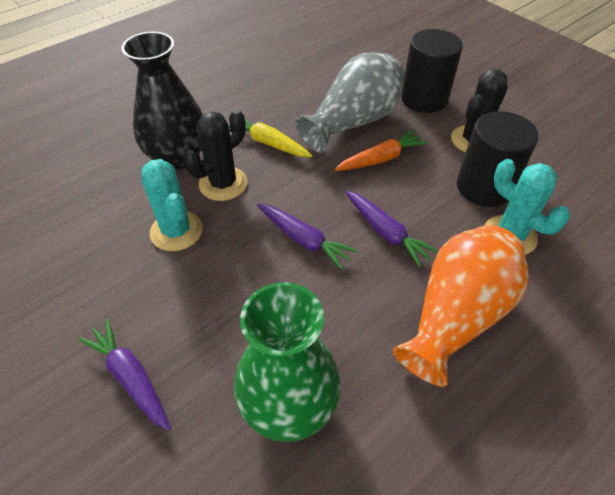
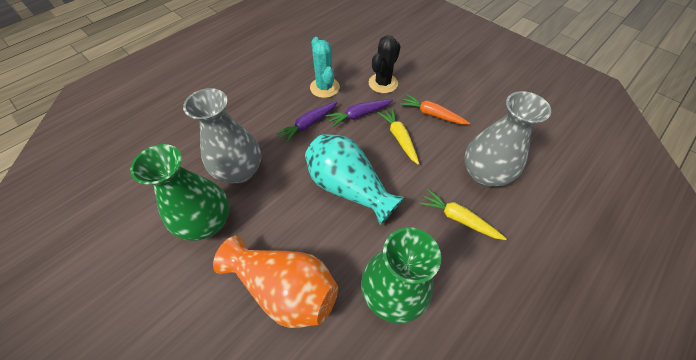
black cactus: [183,110,247,201] [451,69,508,153] = 2 -> [369,35,401,93] = 1
black cylinder: [401,29,463,113] [457,111,539,207] = 2 -> none = 0
black vase: [121,32,203,170] = 1 -> none = 0
green vase: [234,282,341,442] = 1 -> [130,144,230,241] [361,227,441,323] = 2
grey vase: [296,53,405,153] = 1 -> [183,88,261,183] [464,91,551,187] = 2
purple carrot: [79,319,171,431] [257,204,358,270] [345,191,438,268] = 3 -> [276,101,338,144] [326,99,393,128] = 2
turquoise cactus: [142,159,203,251] [485,159,570,255] = 2 -> [310,37,340,98] = 1
turquoise vase: none = 0 -> [305,134,404,225] = 1
yellow carrot: [228,118,313,157] = 1 -> [378,108,419,165] [419,189,507,240] = 2

